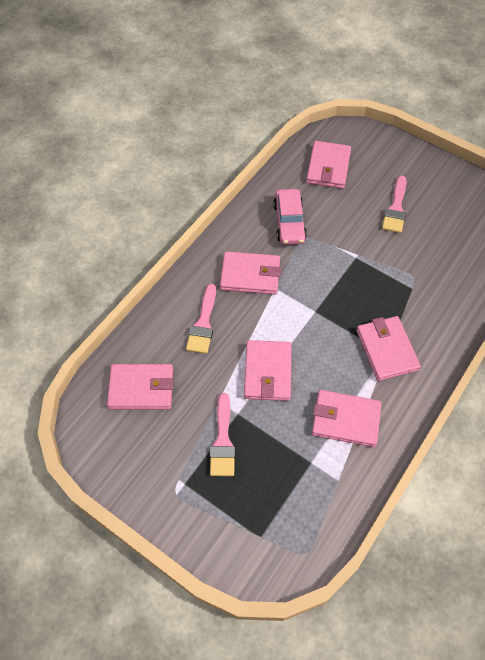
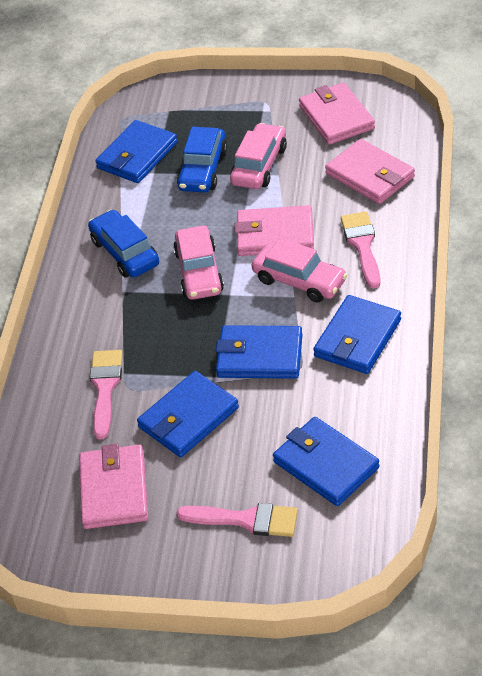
blue car: none = 0 -> [88,210,159,278] [177,127,227,193] = 2
blue wallet: none = 0 -> [95,120,178,183] [137,371,239,457] [216,325,303,379] [273,417,379,506] [313,295,401,374] = 5
pink car: [273,189,307,245] = 1 -> [173,225,224,300] [230,123,287,189] [252,238,347,303] = 3
pink wallet: [107,364,173,409] [220,251,281,294] [244,340,292,401] [306,141,351,189] [312,390,382,447] [356,316,421,381] = 6 -> [79,444,148,529] [235,205,314,256] [299,83,375,145] [325,139,415,204] = 4

